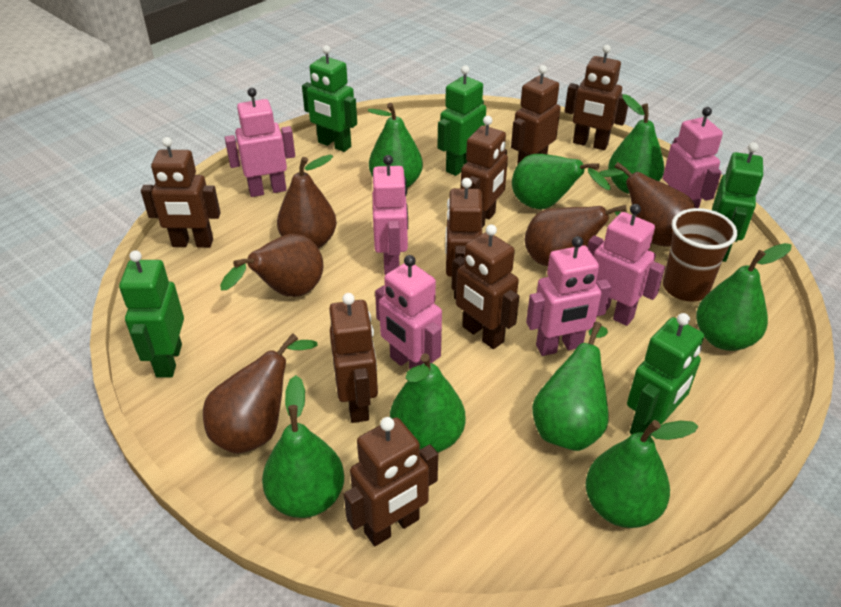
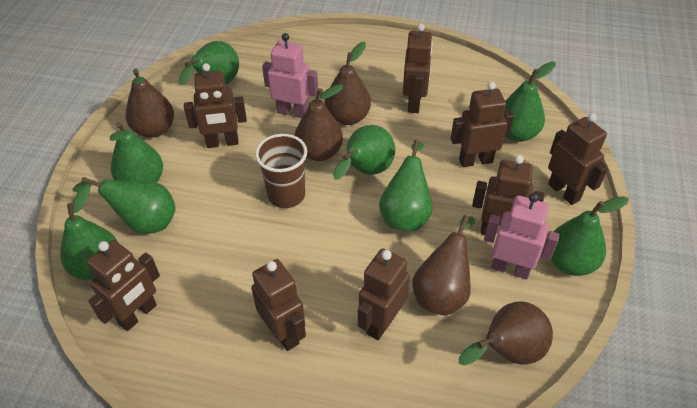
green robot: [119,250,184,378] [302,45,357,152] [437,65,486,176] [627,313,704,437] [712,142,763,262] = 5 -> none = 0
pink robot: [225,88,295,197] [373,155,408,275] [375,255,442,370] [526,236,611,356] [587,204,665,326] [663,107,723,208] = 6 -> [262,33,318,118] [484,193,560,279] = 2

